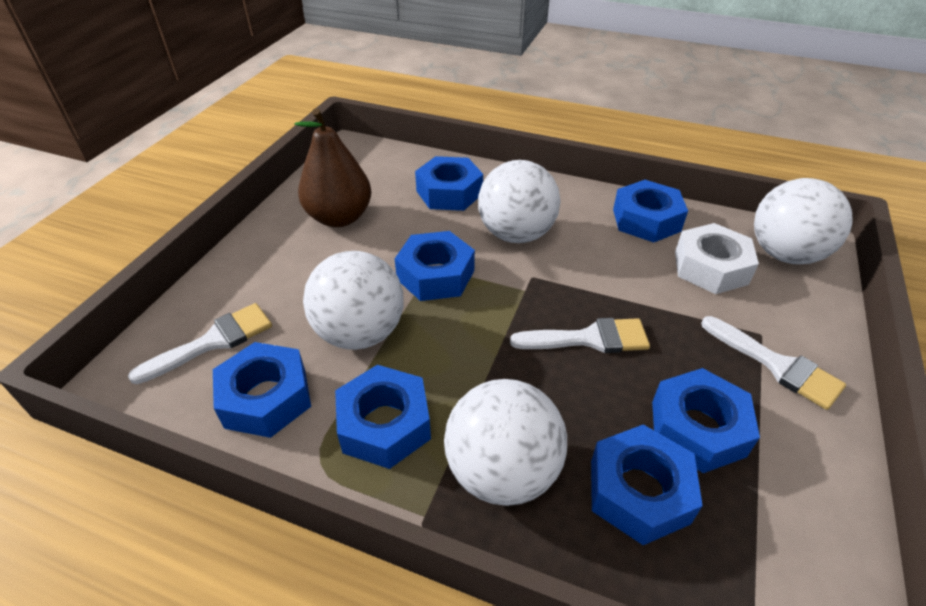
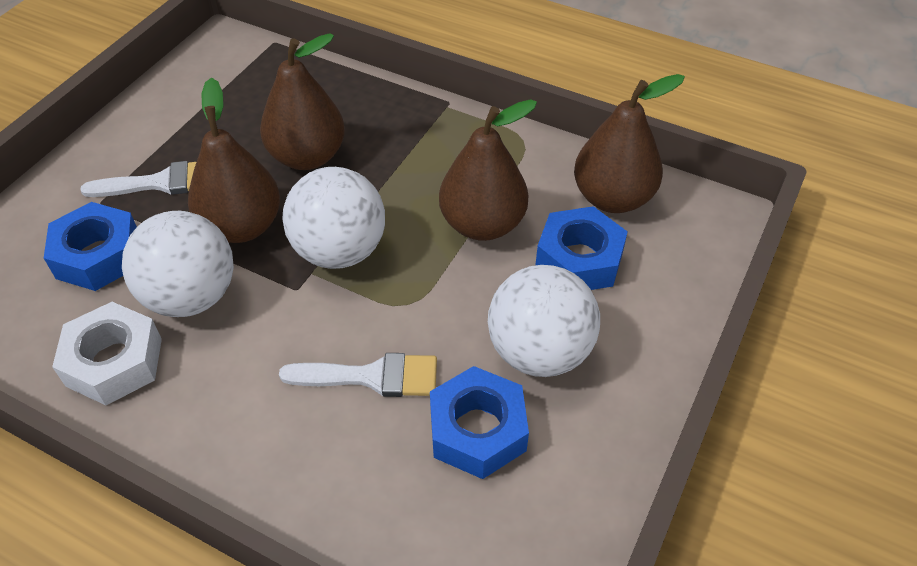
blue nut: [213,342,311,438] [335,365,431,469] [395,231,475,301] [415,156,483,211] [591,425,703,545] [613,180,688,243] [652,368,760,473] = 7 -> [44,202,137,291] [430,366,529,479] [536,206,628,290] = 3
brown pear: [294,108,371,227] = 1 -> [188,78,280,243] [260,33,345,170] [439,99,537,241] [574,74,685,213] = 4
white ball: [303,251,403,350] [444,379,567,506] [478,160,561,243] [754,178,853,264] = 4 -> [122,211,234,317] [282,167,385,269] [488,265,600,377] = 3
white brush: [128,303,272,384] [510,318,650,353] [701,316,846,410] = 3 -> [80,161,196,197] [279,353,437,397] = 2

